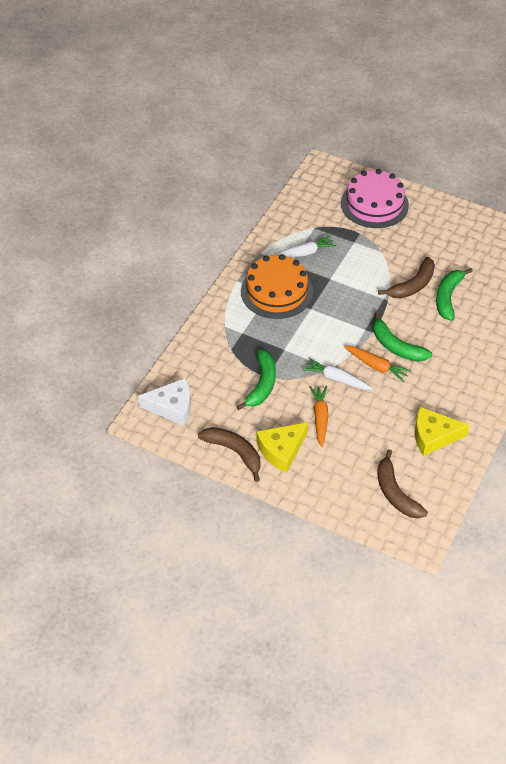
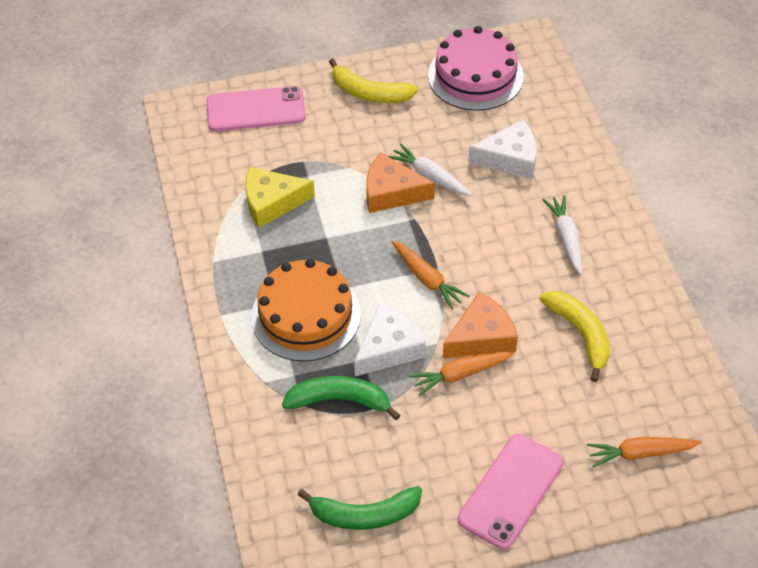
brown banana: [198,427,261,482] [377,449,428,518] [378,257,435,298] = 3 -> none = 0
green banana: [236,349,276,410] [373,312,432,362] [436,268,473,321] = 3 -> [282,376,401,420] [297,486,422,530] = 2
orange carrot: [310,386,329,447] [344,345,412,382] = 2 -> [392,241,469,310] [409,351,515,396] [587,437,702,468] = 3
orange cheese: none = 0 -> [366,152,435,213] [443,291,518,358] = 2
pink phone: none = 0 -> [207,86,306,131] [458,434,563,550] = 2
white cheese: [138,378,191,426] = 1 -> [354,304,426,376] [468,120,536,179] = 2
yellow banana: none = 0 -> [329,58,418,103] [540,291,610,382] = 2
yellow cheese: [256,422,308,473] [415,407,470,456] = 2 -> [245,167,315,228] = 1

